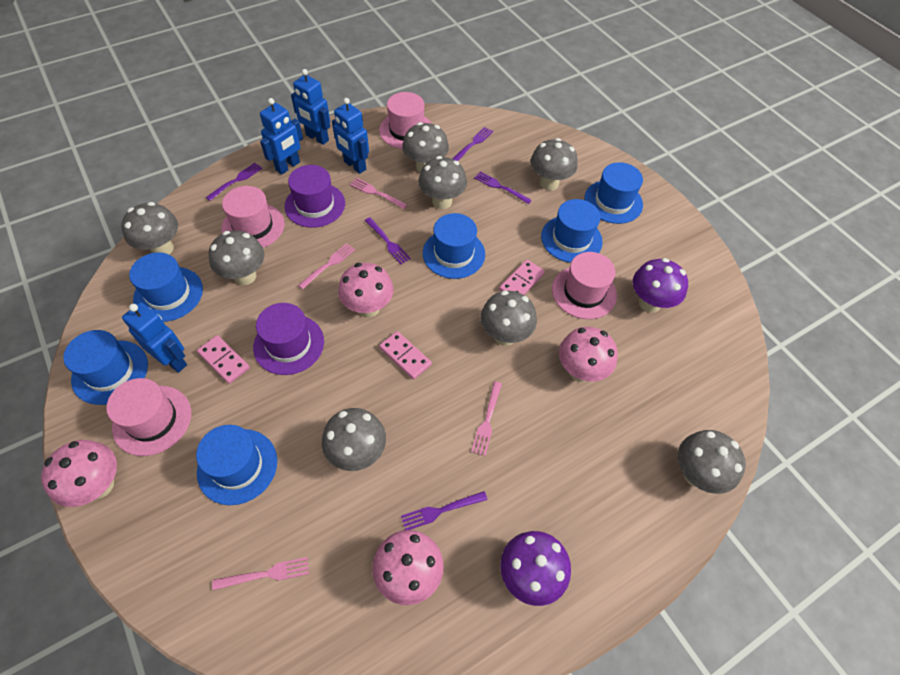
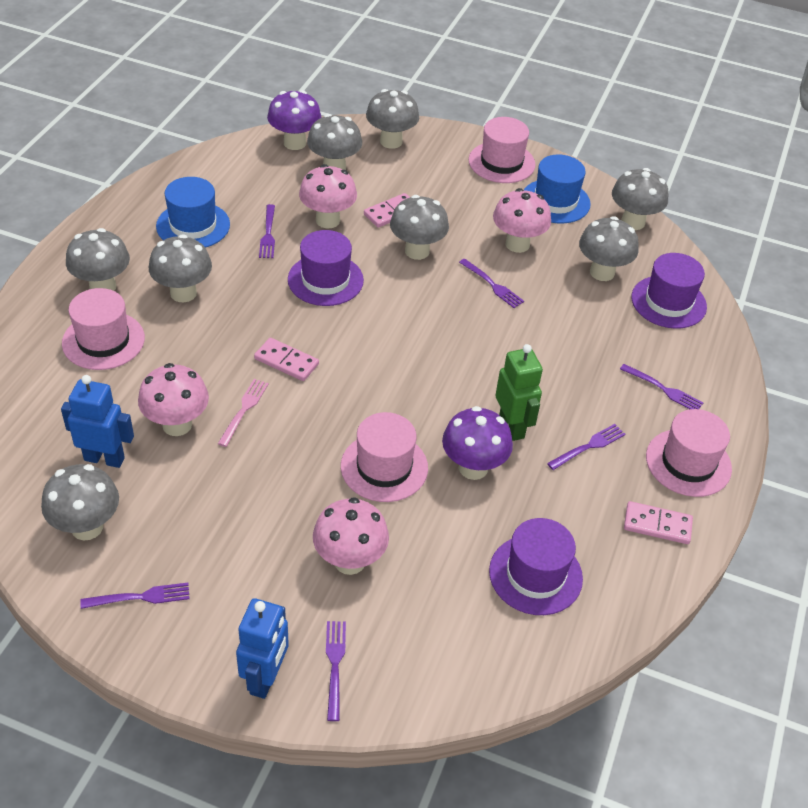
blue hat: [63,330,148,405] [129,252,203,322] [196,425,277,505] [423,213,485,279] [541,199,603,263] [584,162,643,224] = 6 -> [156,177,230,248] [524,154,591,224] = 2
blue robot: [122,302,187,373] [260,98,303,175] [291,69,330,145] [332,98,369,174] = 4 -> [61,375,134,468] [236,598,289,699] = 2
green robot: none = 0 -> [496,344,543,441] = 1
pink fork: [212,557,309,590] [298,243,356,289] [350,178,407,209] [471,381,502,456] = 4 -> [218,379,269,447] = 1
purple fork: [206,163,262,201] [365,217,411,264] [401,491,487,530] [453,127,493,161] [474,171,532,204] = 5 -> [80,583,190,609] [259,204,275,258] [326,621,346,721] [459,259,524,308] [547,424,626,470] [620,364,703,409] = 6
purple hat: [253,303,324,375] [284,165,345,228] = 2 -> [288,230,364,306] [489,518,583,615] [631,253,707,329] = 3

